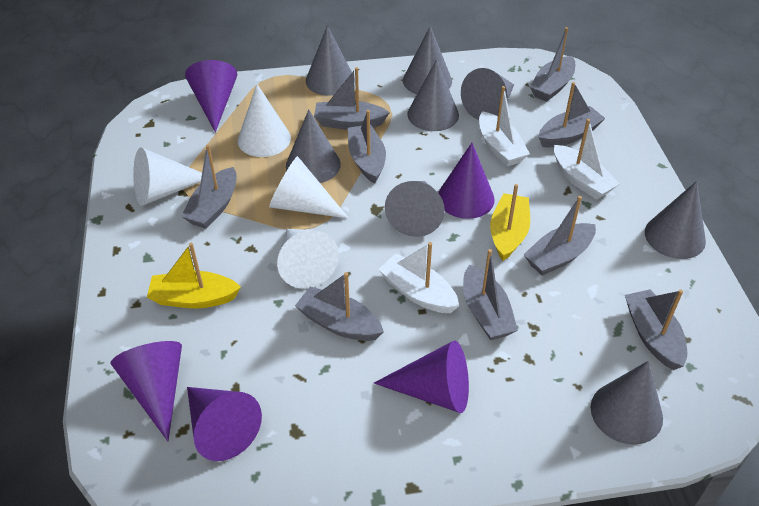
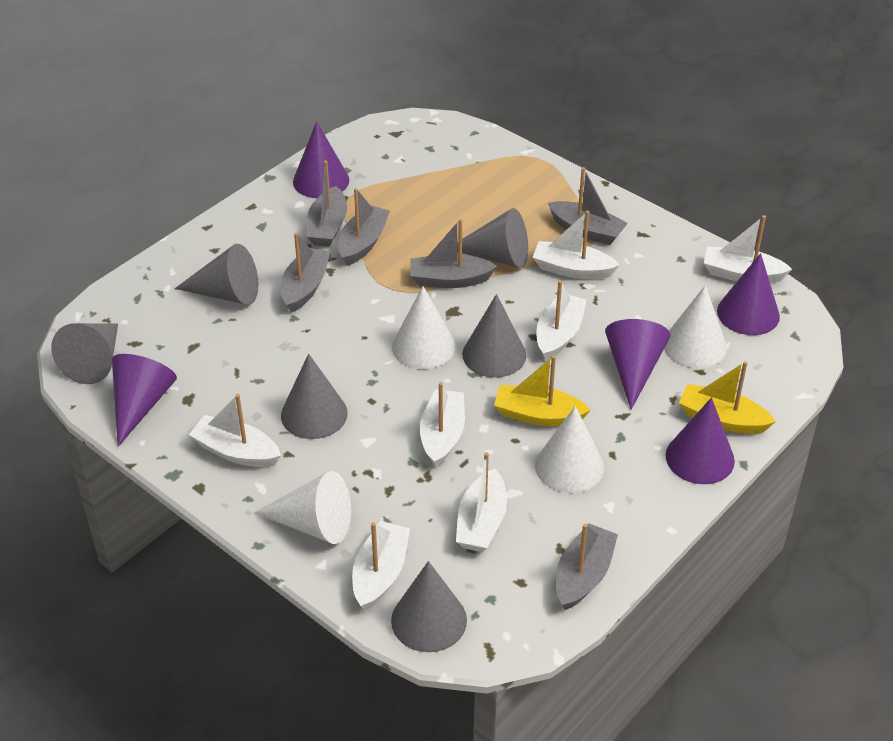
grey boat: [181,144,237,229] [295,272,384,341] [314,67,390,130] [348,110,386,184] [463,249,518,340] [523,196,596,276] [530,27,575,102] [539,82,605,147] [625,289,687,370] = 9 -> [281,233,330,313] [307,161,347,247] [338,188,390,266] [410,219,497,288] [548,167,628,245] [556,523,618,610] = 6
grey cone: [286,109,341,183] [306,25,355,96] [385,181,445,237] [403,26,452,94] [407,59,459,131] [461,68,514,120] [591,361,663,445] [645,181,706,259] = 8 -> [51,323,118,384] [175,244,258,305] [281,354,348,439] [391,561,467,652] [457,208,528,268] [462,294,526,378] = 6
white boat: [378,242,459,313] [479,86,530,166] [554,119,620,200] = 3 -> [189,394,281,467] [352,521,410,611] [420,382,465,467] [456,452,507,552] [533,210,620,279] [536,280,587,361] [704,215,792,284] = 7

